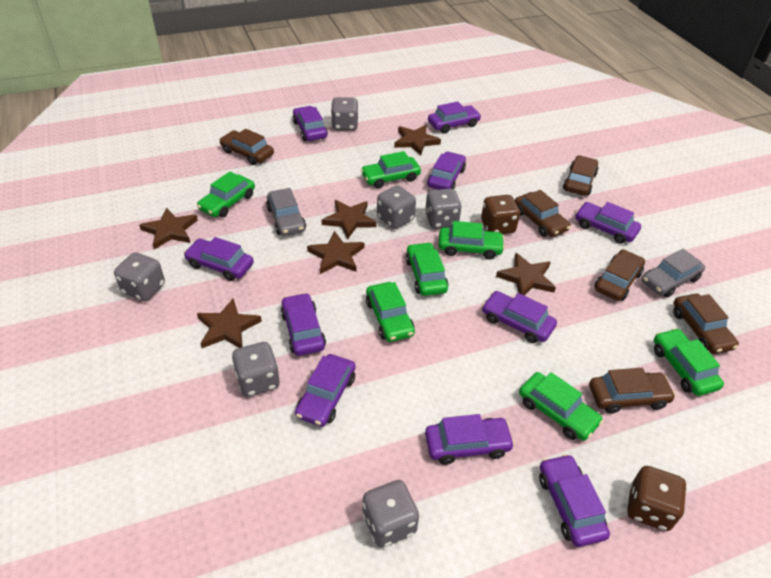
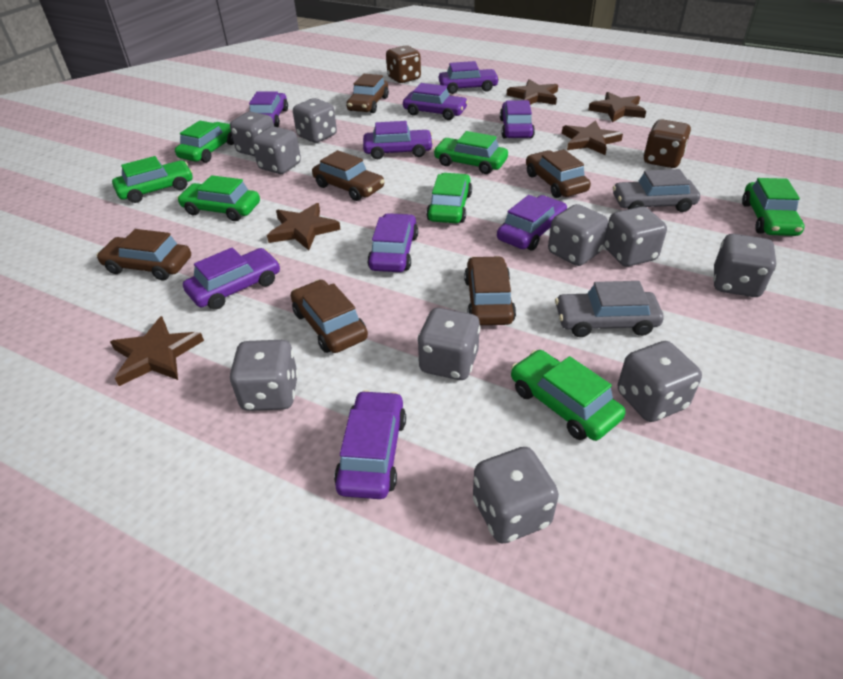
brown star: [139,208,198,249] [197,298,262,348] [307,231,364,274] [322,200,377,239] [394,125,441,155] [496,253,556,295] = 6 -> [110,316,204,386] [267,203,341,250] [507,79,558,105] [562,121,623,155] [588,92,646,122] = 5
grey dice: [114,252,165,301] [232,342,280,397] [331,97,359,131] [362,480,419,548] [377,185,416,229] [425,188,462,229] = 6 -> [230,112,274,156] [230,340,299,411] [252,126,301,174] [293,98,337,143] [417,308,481,380] [473,447,559,543] [548,204,608,266] [604,206,667,267] [618,341,702,422] [713,234,777,297] = 10
purple car: [184,237,254,281] [281,293,326,356] [293,106,328,141] [295,354,356,427] [425,414,515,465] [427,152,466,190] [428,101,481,133] [482,291,557,343] [539,454,610,547] [575,202,641,244] = 10 -> [183,247,280,310] [249,92,288,127] [334,390,406,499] [363,121,433,159] [367,213,418,272] [403,83,468,120] [439,61,499,94] [497,195,567,251] [500,100,535,138] = 9

